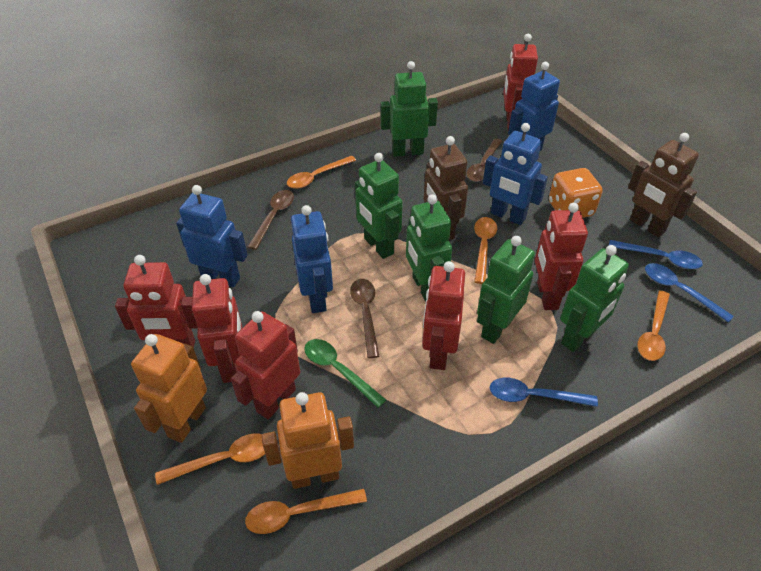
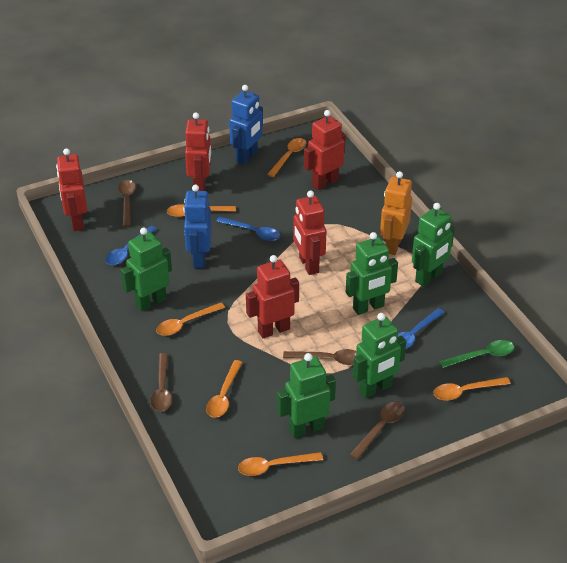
blue robot: [176,185,248,287] [291,205,333,313] [483,123,548,225] [508,62,560,151] = 4 -> [183,184,212,268] [229,85,263,165] = 2
brown robot: [424,136,468,240] [628,133,699,237] = 2 -> none = 0
brown spoon: [248,190,294,250] [350,279,379,358] [466,138,502,182] = 3 -> [118,180,136,227] [150,353,172,412] [283,349,356,365] [350,402,405,460] = 4
orange dice: [549,168,603,218] = 1 -> none = 0
orange robot: [131,334,207,443] [262,392,354,489] = 2 -> [380,171,412,255] = 1
orange spoon: [155,433,265,485] [245,489,367,534] [287,156,356,189] [474,217,497,284] [637,290,670,361] = 5 -> [156,303,225,336] [167,204,236,217] [206,360,243,418] [238,452,323,476] [267,138,306,177] [433,377,511,401] = 6
red robot: [115,255,198,348] [192,274,242,383] [231,311,300,419] [422,261,465,370] [503,34,538,130] [535,203,588,310] = 6 -> [56,148,87,231] [185,112,211,191] [246,255,299,338] [293,190,326,275] [304,110,346,190] = 5

